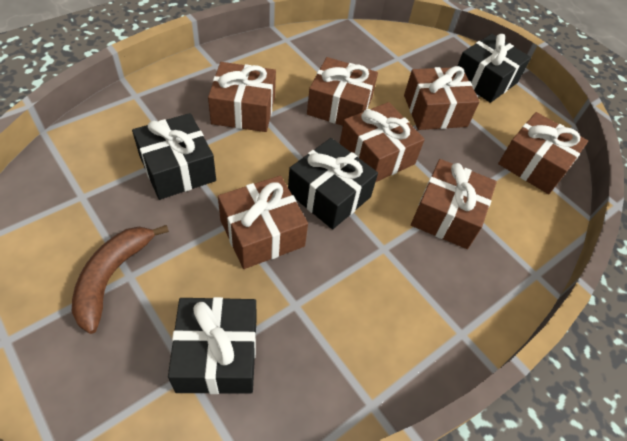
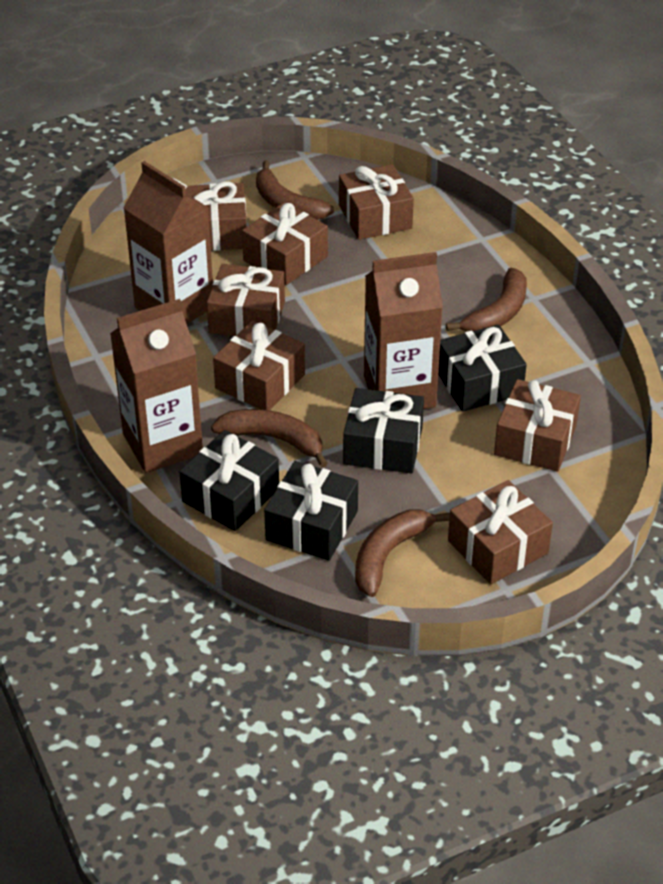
brown banana: [72,225,169,334] = 1 -> [211,409,328,467] [256,161,334,220] [355,510,450,597] [446,268,527,332] = 4
brown carton: none = 0 -> [110,299,203,473] [123,161,213,324] [364,252,443,409] = 3

